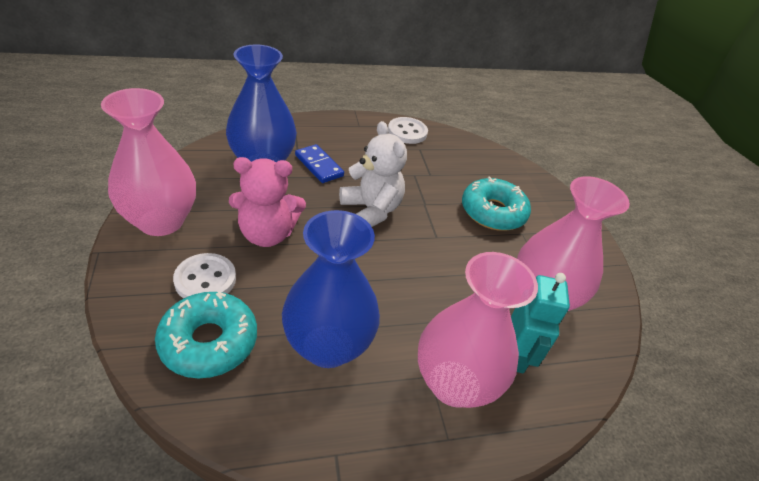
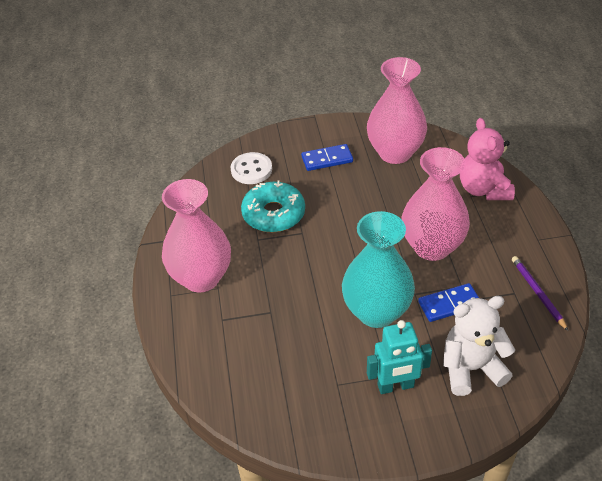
blue domino: [295,144,344,183] = 1 -> [301,144,353,171] [418,283,479,322] = 2
blue vase: [226,44,297,162] [282,210,380,368] = 2 -> none = 0
purple pencil: none = 0 -> [512,256,568,331] = 1
turquoise donut: [155,292,257,379] [462,176,531,231] = 2 -> [241,180,305,232] = 1
turquoise vase: none = 0 -> [342,211,415,328] = 1
white button: [173,253,236,299] [388,117,428,144] = 2 -> [231,152,272,184] = 1

